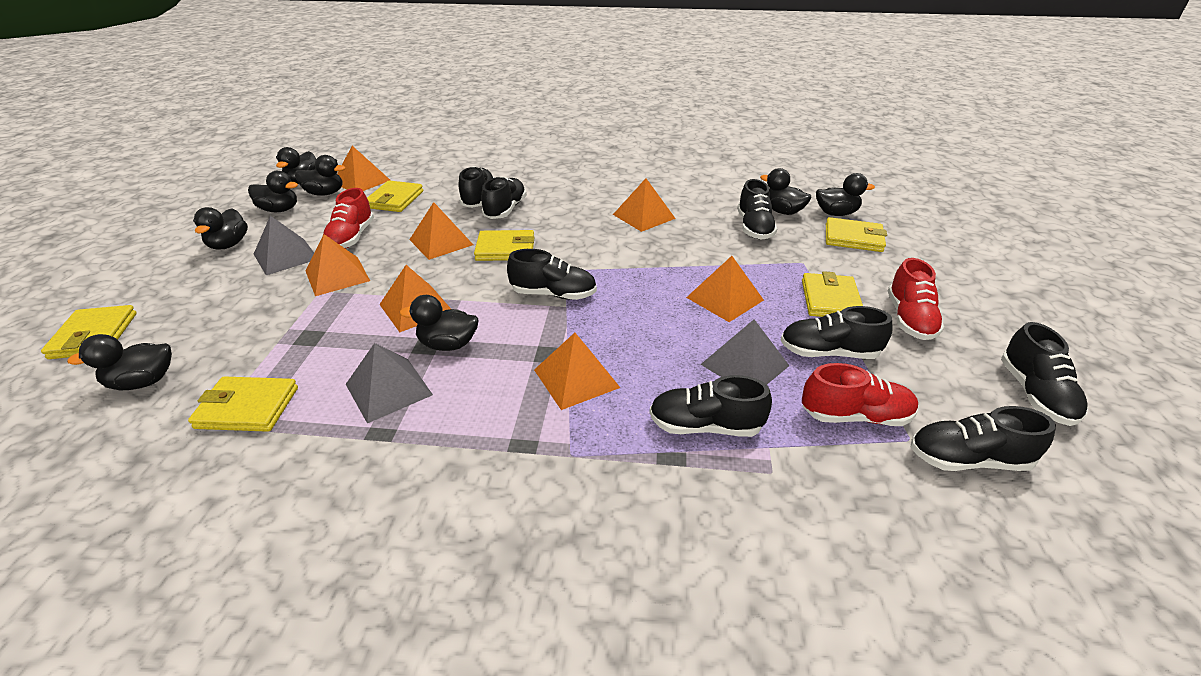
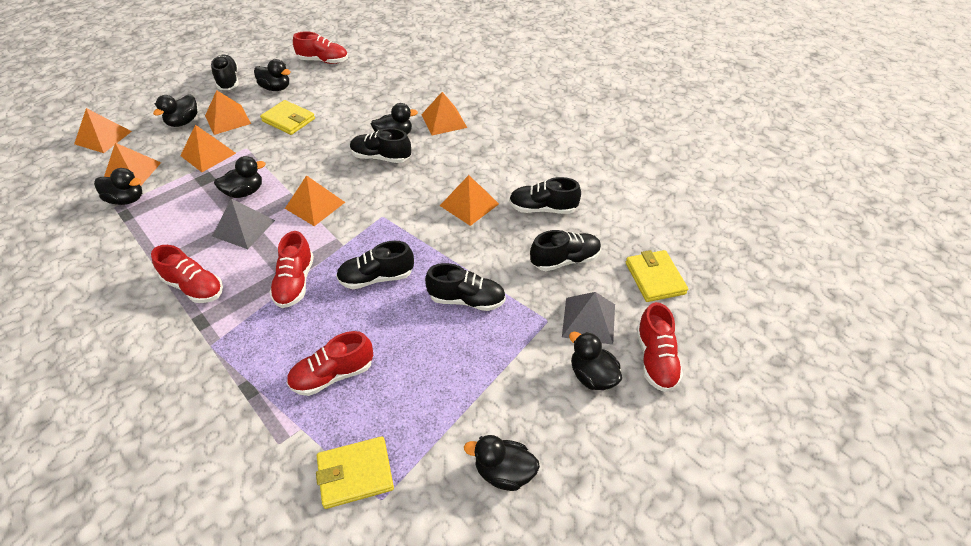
black duck: [67,334,172,390] [193,207,248,249] [248,171,298,212] [276,147,316,184] [295,155,346,196] [400,295,478,351] [760,168,812,215] [816,173,875,216] = 8 -> [94,168,142,205] [153,94,197,127] [214,156,266,198] [254,59,291,91] [371,103,418,135] [464,435,540,491] [569,332,622,390] = 7
black shoe: [459,166,494,208] [481,177,527,219] [507,249,597,300] [650,375,772,437] [737,179,777,240] [780,306,893,359] [910,406,1056,471] [1001,322,1088,426] = 8 -> [211,55,239,90] [336,241,414,289] [350,128,411,163] [425,263,506,311] [509,177,581,214] [530,230,601,271] = 6
grey pyramid: [254,216,314,275] [346,343,433,423] [700,319,789,385] = 3 -> [212,198,275,249] [562,292,615,345] = 2
red shoe: [323,188,374,249] [802,363,918,426] [888,258,944,340] = 3 -> [151,245,223,303] [269,231,314,308] [287,331,373,396] [293,31,348,64] [636,302,683,392] = 5
yellow wallet: [41,305,137,359] [188,376,298,432] [367,180,423,212] [474,230,535,261] [802,271,863,317] [826,217,887,252] = 6 -> [260,100,315,135] [316,436,394,509] [626,250,688,302] = 3

